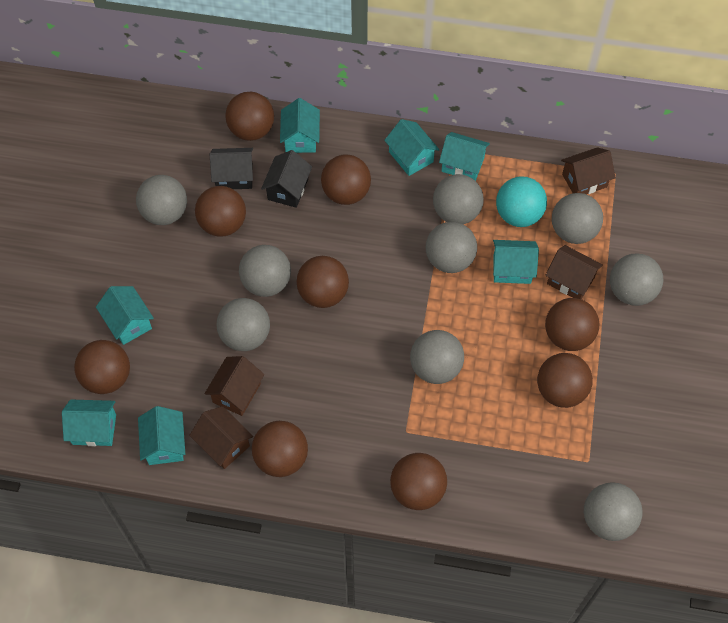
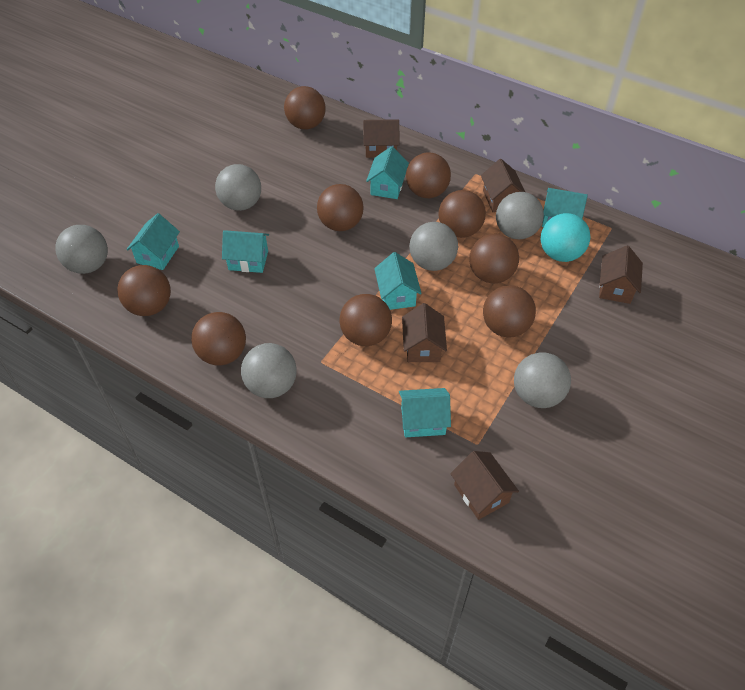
black house: [210,148,253,189] [261,150,312,208] = 2 -> none = 0
brown house: [189,406,253,469] [205,356,264,416] [546,245,603,299] [561,147,616,194] = 4 -> [363,119,400,158] [402,303,447,362] [450,451,519,520] [481,159,525,212] [599,246,643,304] = 5
grey ball: [136,175,187,225] [217,298,270,351] [239,245,291,297] [410,330,464,384] [426,222,477,273] [433,174,484,224] [552,193,603,244] [584,482,643,541] [610,253,663,306] = 9 -> [55,225,108,274] [215,164,261,211] [241,343,297,398] [409,222,458,271] [496,192,544,239] [514,352,571,408] = 6
turquoise house: [62,400,116,446] [96,286,154,345] [138,406,185,465] [280,98,320,153] [384,119,440,176] [439,132,490,181] [493,240,539,284] = 7 -> [126,213,180,270] [222,230,269,273] [366,146,409,199] [374,252,422,310] [399,388,451,437] [542,188,588,227] = 6

